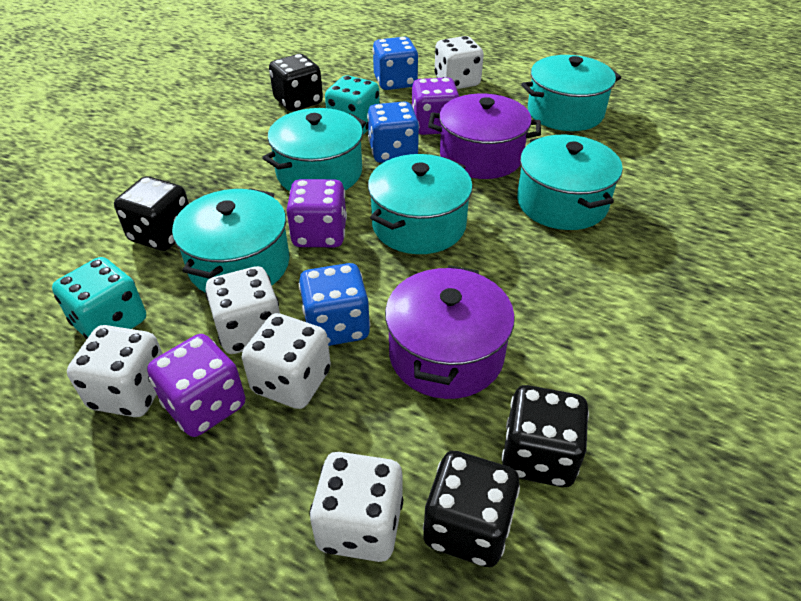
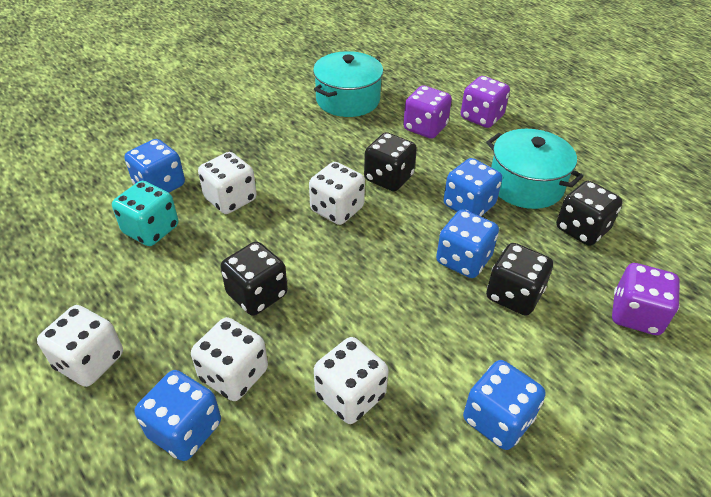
blue dice: [299,263,370,346] [367,101,419,163] [372,37,419,90] = 3 -> [125,139,185,193] [135,370,221,461] [436,209,499,278] [443,158,502,216] [463,360,546,450] = 5
purple pot: [385,265,515,399] [428,93,541,179] = 2 -> none = 0
turquoise dice: [52,257,146,340] [325,75,380,135] = 2 -> [112,181,178,246] = 1
turquoise pot: [172,188,290,292] [262,108,366,191] [368,154,473,254] [517,135,623,230] [521,55,621,131] = 5 -> [313,51,383,117] [486,129,584,209] = 2

